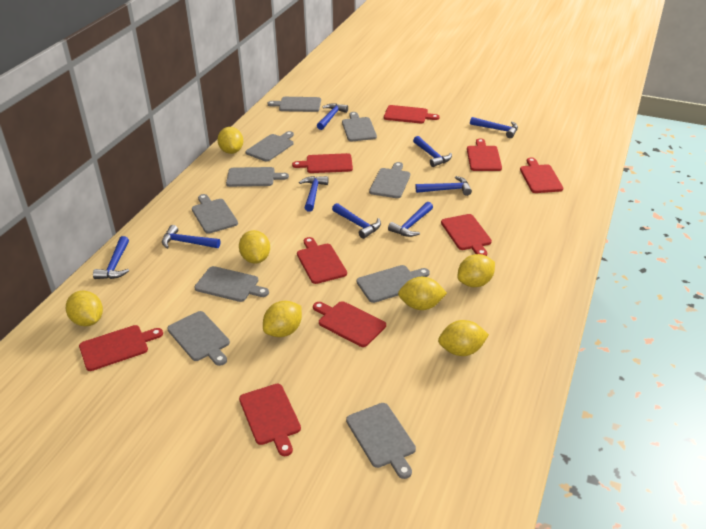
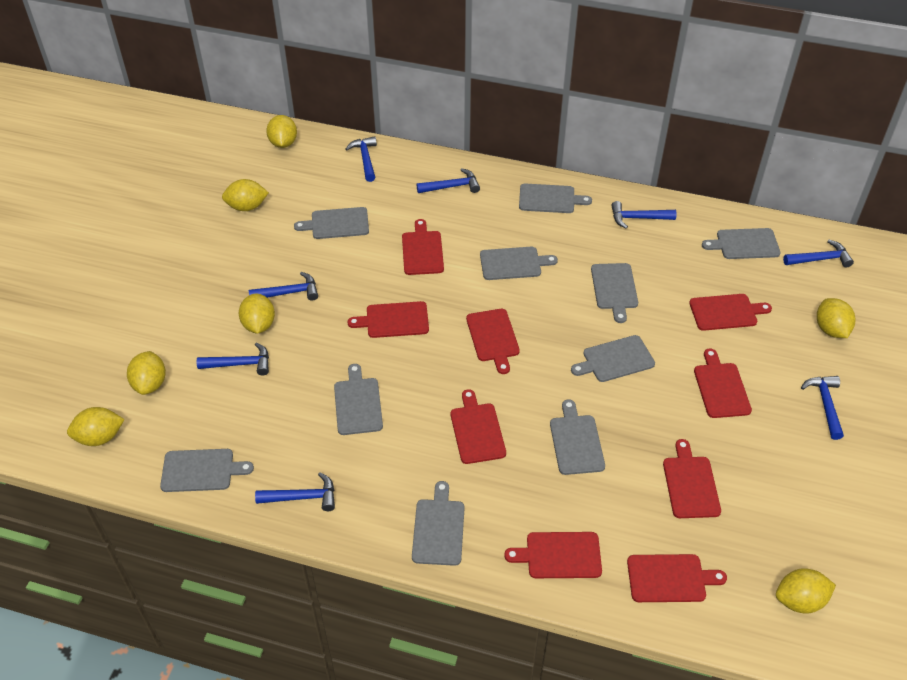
blue hammer: [93,236,129,279] [162,225,220,249] [299,176,329,212] [317,103,348,130] [332,203,381,239] [388,202,433,237] [413,136,452,167] [415,176,472,196] [470,117,518,138] = 9 -> [197,343,269,375] [249,272,318,301] [255,472,335,511] [346,136,377,182] [416,168,480,193] [611,201,676,229] [783,240,854,268] [801,376,844,440] = 8

